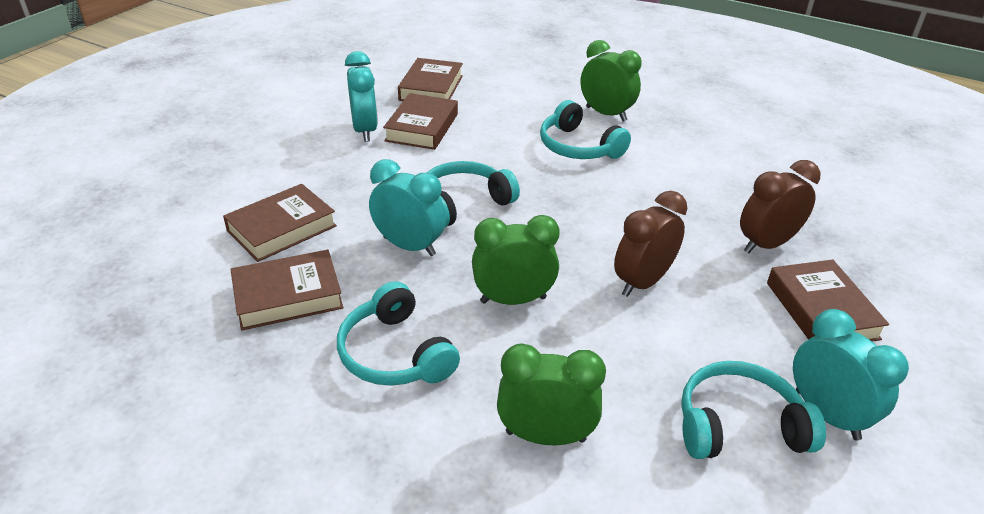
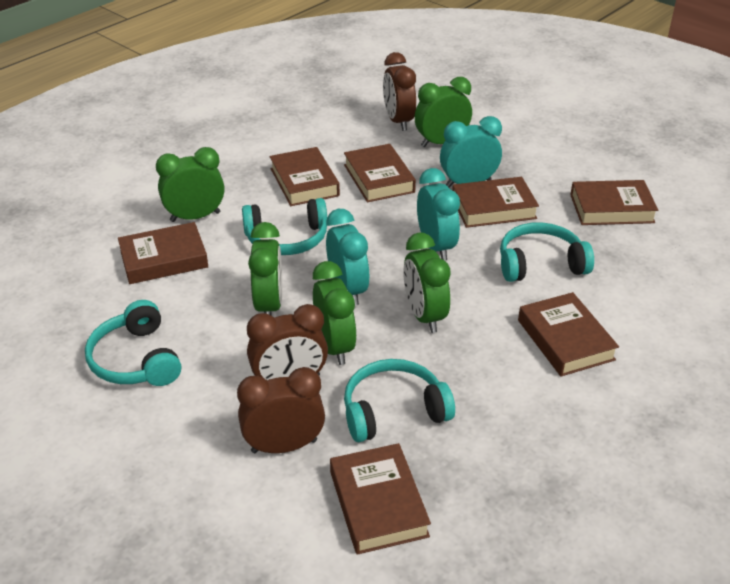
brown book: [223,184,337,262] [230,250,343,331] [383,93,458,150] [398,58,463,101] [767,260,889,342] = 5 -> [118,222,208,284] [270,147,340,206] [330,443,431,555] [344,144,416,202] [452,177,539,228] [518,292,619,377] [570,180,658,225] = 7
brown clock: [614,191,688,297] [740,160,820,253] = 2 -> [237,367,325,453] [247,304,328,380] [383,52,416,131] = 3
green clock: [472,215,560,305] [497,344,606,445] [581,40,642,122] = 3 -> [156,147,224,222] [248,222,282,315] [313,261,357,365] [403,233,451,333] [415,77,472,147] = 5

